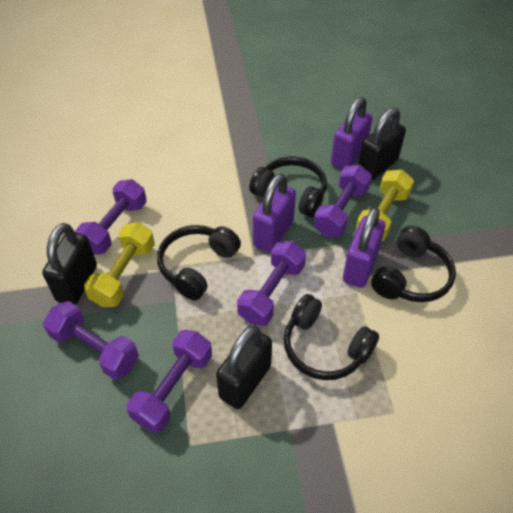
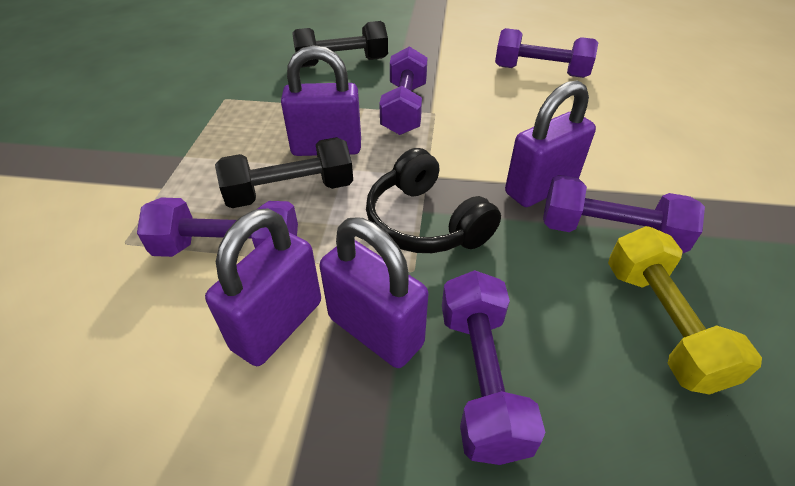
black dumbbell: none = 0 -> [215,137,353,208] [292,21,388,67] = 2
black headphones: [157,225,241,300] [249,156,327,217] [284,294,379,380] [371,226,456,302] = 4 -> [366,148,501,253] = 1
black padlock: [42,223,97,305] [216,325,272,409] [358,108,406,181] = 3 -> none = 0
purple padlock: [253,174,296,252] [331,97,373,170] [343,207,385,288] = 3 -> [205,208,321,366] [281,45,361,156] [319,217,428,368] [505,81,596,207] = 4
yellow dumbbell: [84,222,155,307] [356,169,414,242] = 2 -> [608,226,762,395] = 1

